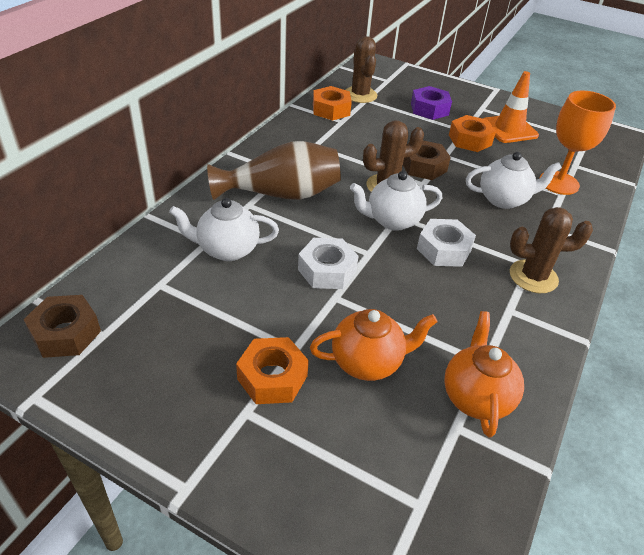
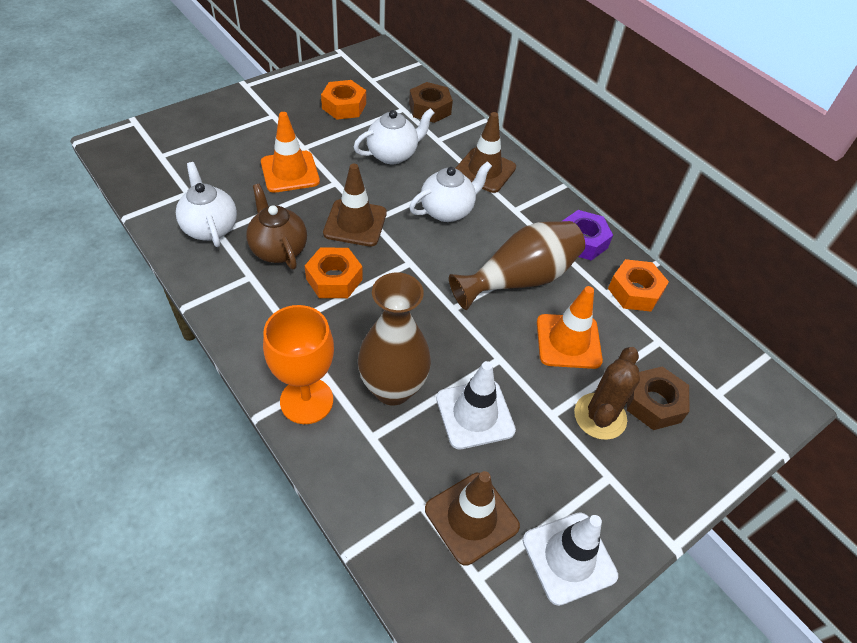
brown cactus: [346,36,377,103] [363,120,424,192] [510,207,593,293] = 3 -> [574,347,640,440] = 1
brown teapot: none = 0 -> [246,184,307,269] = 1
brown traffic cone: none = 0 -> [323,164,387,247] [425,471,520,566] [455,112,516,193] = 3
brown vase: [207,141,341,200] = 1 -> [358,273,431,405] [449,221,585,310] = 2
orange teapot: [310,309,437,381] [444,311,524,438] = 2 -> none = 0
orange traffic cone: [483,71,539,143] = 1 -> [261,112,320,193] [537,286,603,369] = 2
white nut: [298,238,358,289] [417,219,476,267] = 2 -> none = 0
white traffic cone: none = 0 -> [436,361,516,449] [523,512,618,606] = 2

